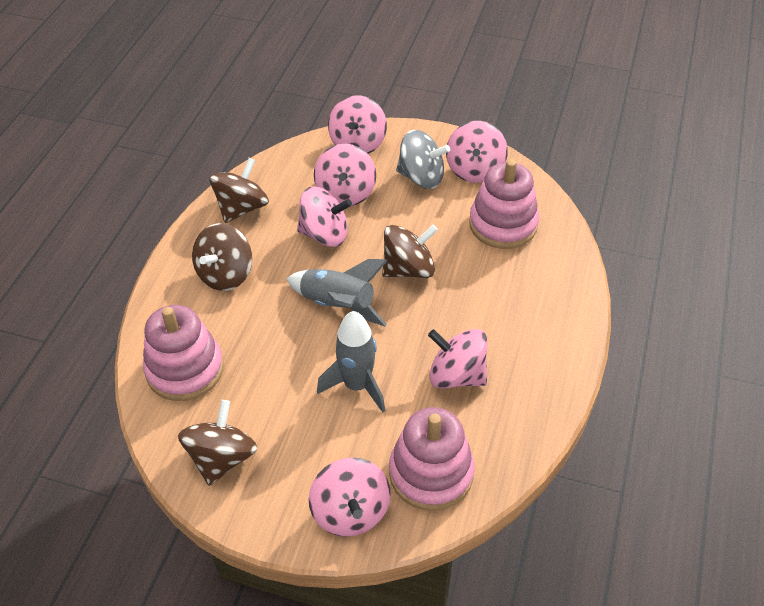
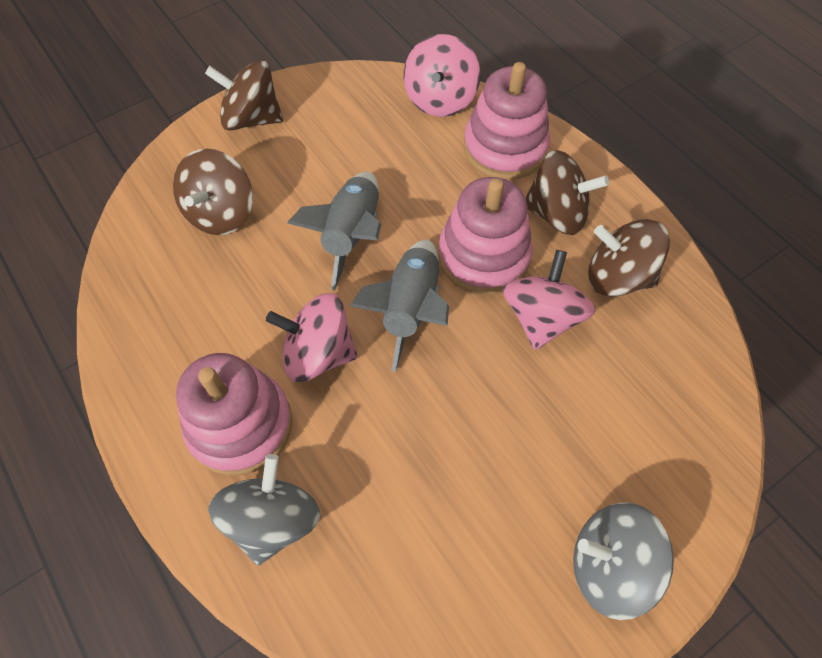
grey spinning top: [396,130,450,189] = 1 -> [208,454,320,565] [573,502,674,620] = 2
pink spinning top: [297,187,352,247] [309,457,391,537] [314,144,376,206] [328,95,387,154] [428,329,488,389] [446,121,508,183] = 6 -> [266,293,358,382] [404,34,480,117] [503,250,596,350] = 3

